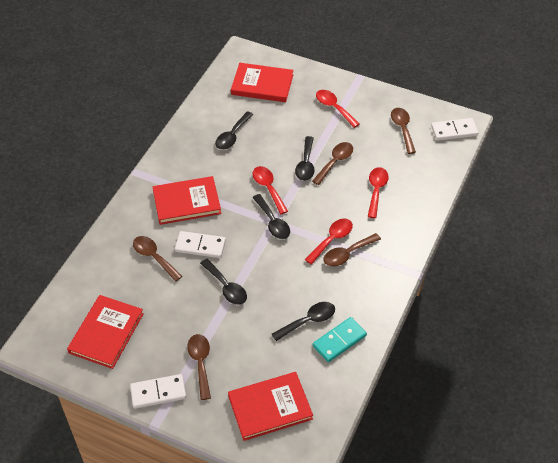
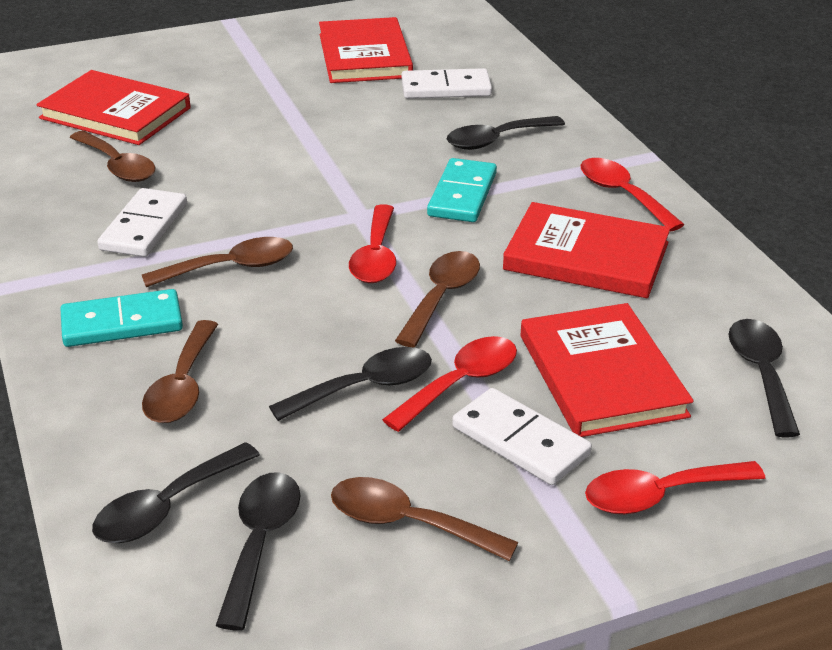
turquoise domino: [313,317,367,362] = 1 -> [61,289,183,347] [427,158,497,222] = 2

